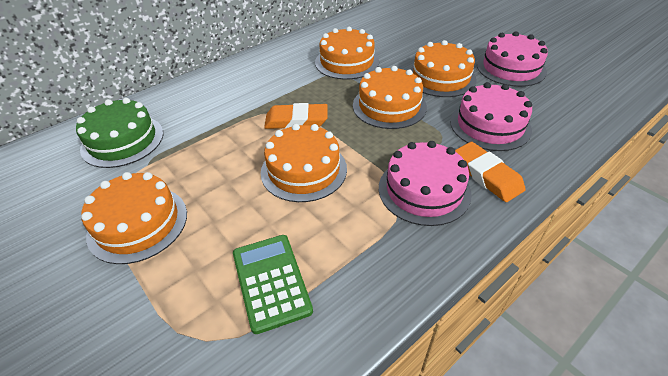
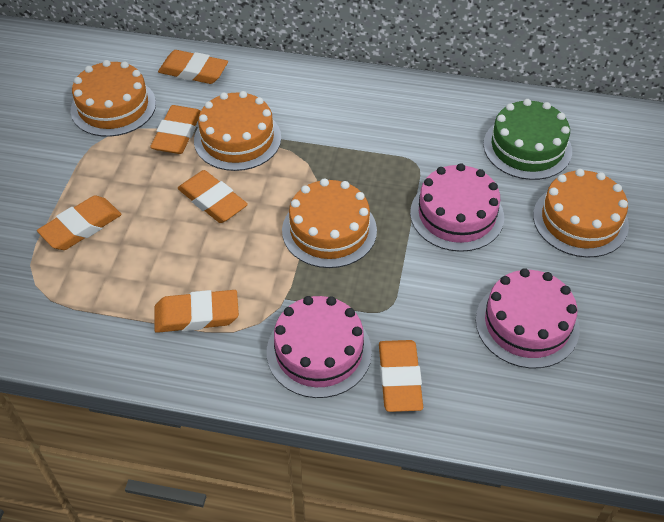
green calculator: [233,235,313,334] = 1 -> none = 0
orange cake: [81,172,187,264] [261,124,347,202] [315,27,379,79] [353,66,427,129] [409,40,476,97] = 5 -> [71,60,156,137] [194,91,281,171] [282,178,377,268] [533,169,629,258] = 4
orange eraser: [264,103,328,129] [455,142,526,202] = 2 -> [37,196,122,250] [150,105,201,154] [154,290,239,333] [158,50,228,84] [178,170,248,223] [379,340,423,412] = 6

